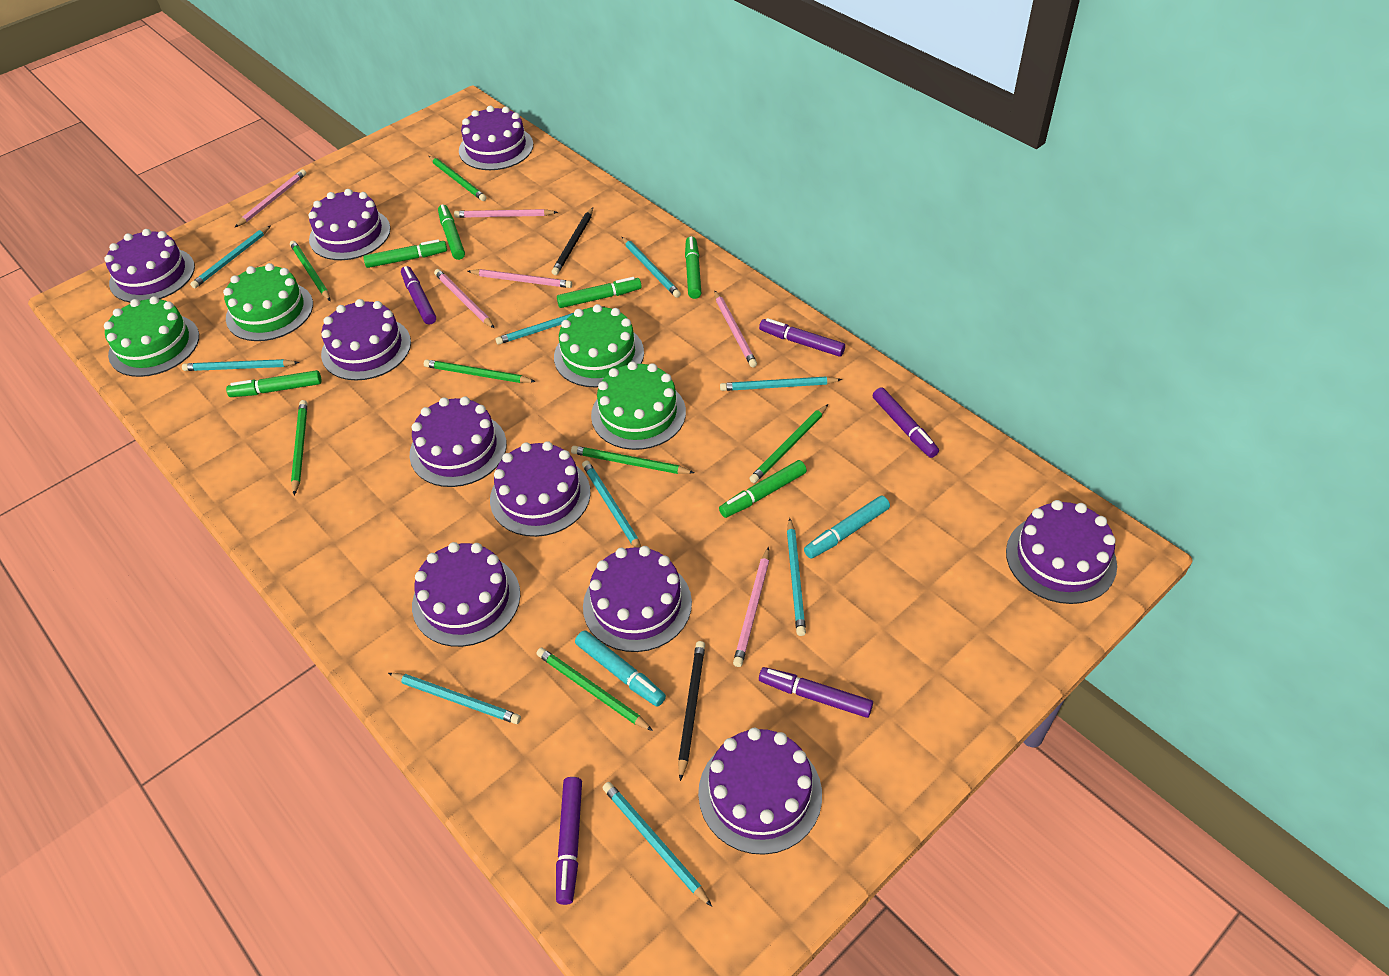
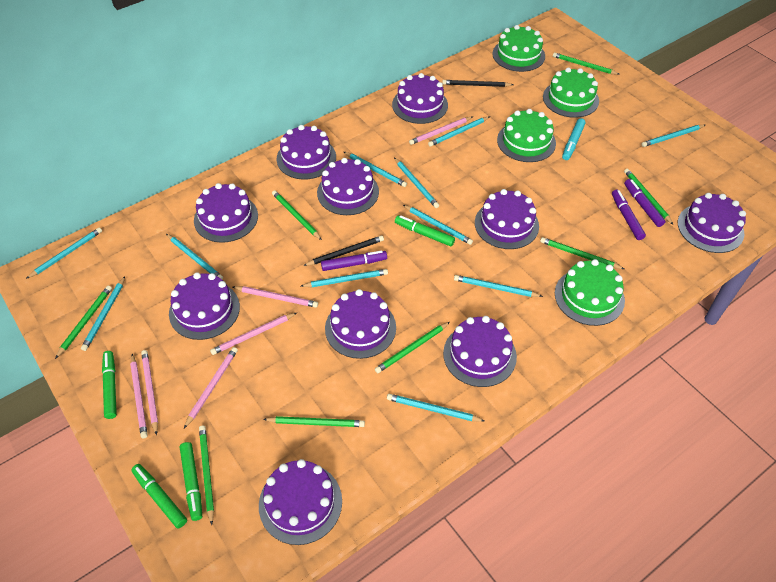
green marker: [226,370,322,397] [363,239,447,268] [438,204,465,260] [557,277,642,308] [685,236,701,299] [719,460,807,518] = 6 -> [102,351,117,419] [131,464,187,528] [180,442,202,521] [395,215,455,247] = 4
green pencil: [290,241,330,301] [291,400,307,495] [424,359,536,383] [429,156,487,201] [536,647,653,731] [571,446,695,474] [749,404,828,483] = 7 -> [55,286,112,359] [199,426,214,525] [263,416,365,427] [272,190,322,240] [375,322,450,373] [540,237,624,269] [553,52,620,75] [624,169,673,225] = 8
purple marker: [401,266,436,324] [556,777,582,905] [759,318,845,357] [759,667,873,718] [873,387,939,458] = 5 -> [321,251,387,271] [612,189,646,240] [624,179,666,227] = 3
turquoise marker: [575,630,666,707] [804,496,890,559] = 2 -> [562,118,586,160] = 1
turquoise pencil: [182,359,299,371] [190,225,271,288] [388,673,521,724] [495,306,605,345] [582,460,641,548] [603,782,712,907] [622,237,681,298] [720,377,842,391] [787,518,806,636] = 9 -> [26,227,102,279] [81,276,125,351] [166,234,223,280] [300,269,388,287] [344,152,407,187] [387,394,484,422] [394,158,439,208] [403,205,473,245] [428,117,489,147] [454,275,543,297] [641,125,705,147] = 11

